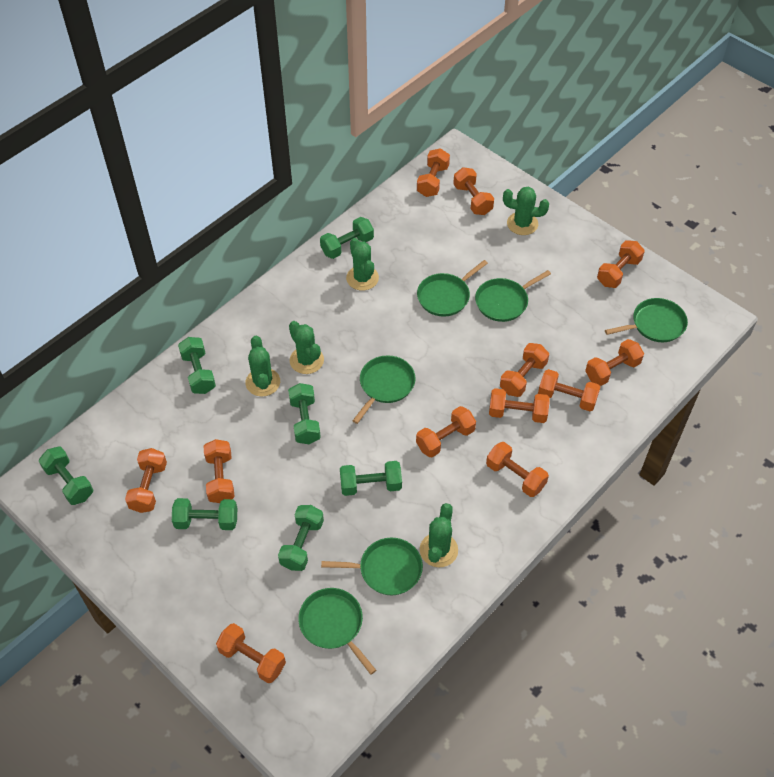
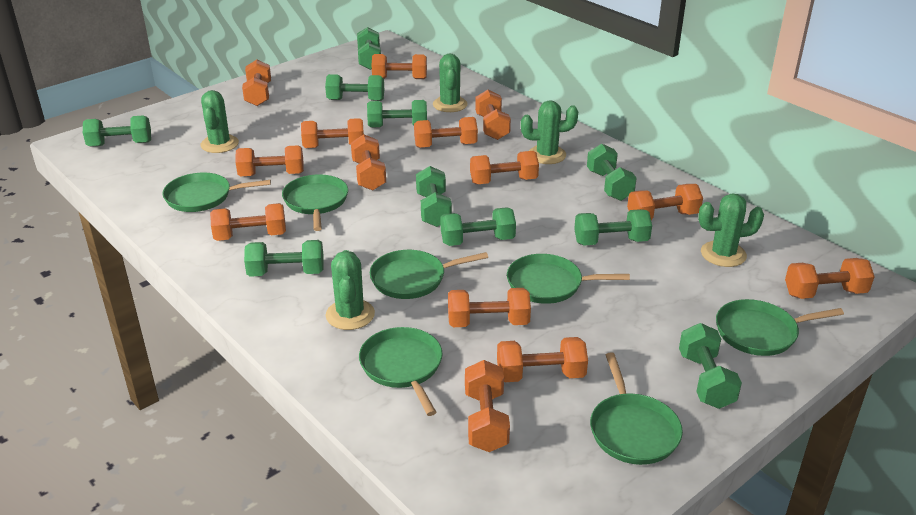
green dumbbell: [39,447,93,505] [172,498,237,530] [178,337,216,394] [278,505,324,571] [288,383,321,444] [320,217,374,259] [340,461,402,496] = 7 -> [83,115,151,147] [244,240,324,277] [325,74,384,101] [357,27,381,70] [367,100,427,128] [416,166,452,227] [440,207,516,246] [574,209,652,246] [587,144,637,201] [679,323,742,409] = 10
green pan: [298,588,376,675] [321,538,423,595] [352,355,416,424] [417,260,488,317] [475,270,551,322] [605,298,688,342] = 6 -> [162,173,271,212] [282,174,348,231] [359,327,443,416] [370,250,488,299] [507,254,630,304] [590,352,683,465] [716,299,844,356] = 7
orange dumbbell: [125,448,167,513] [204,439,234,503] [216,623,286,683] [416,406,476,457] [417,148,450,197] [453,167,494,215] [486,442,549,497] [489,388,549,423] [500,343,549,397] [538,369,600,411] [585,339,644,386] [597,240,645,288] = 12 -> [210,203,286,241] [236,145,304,176] [242,60,271,106] [301,118,364,148] [351,134,386,191] [372,54,427,79] [414,117,478,148] [448,288,531,327] [465,360,510,452] [470,151,539,184] [475,90,511,140] [497,337,588,382] [627,184,703,220] [785,258,875,299] = 14

